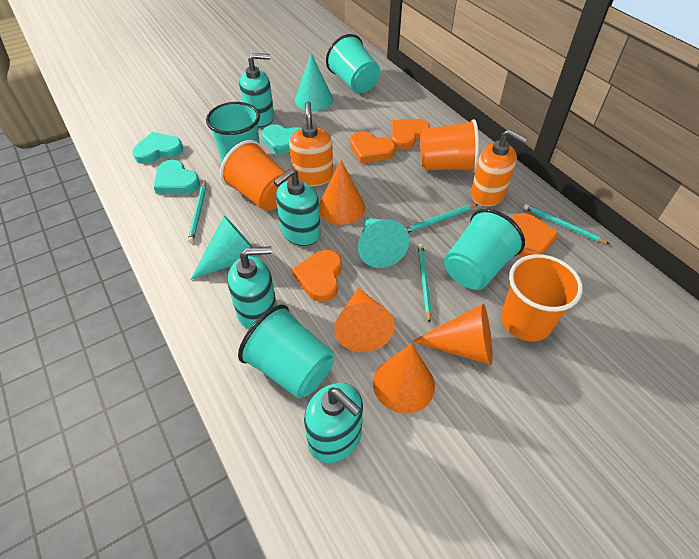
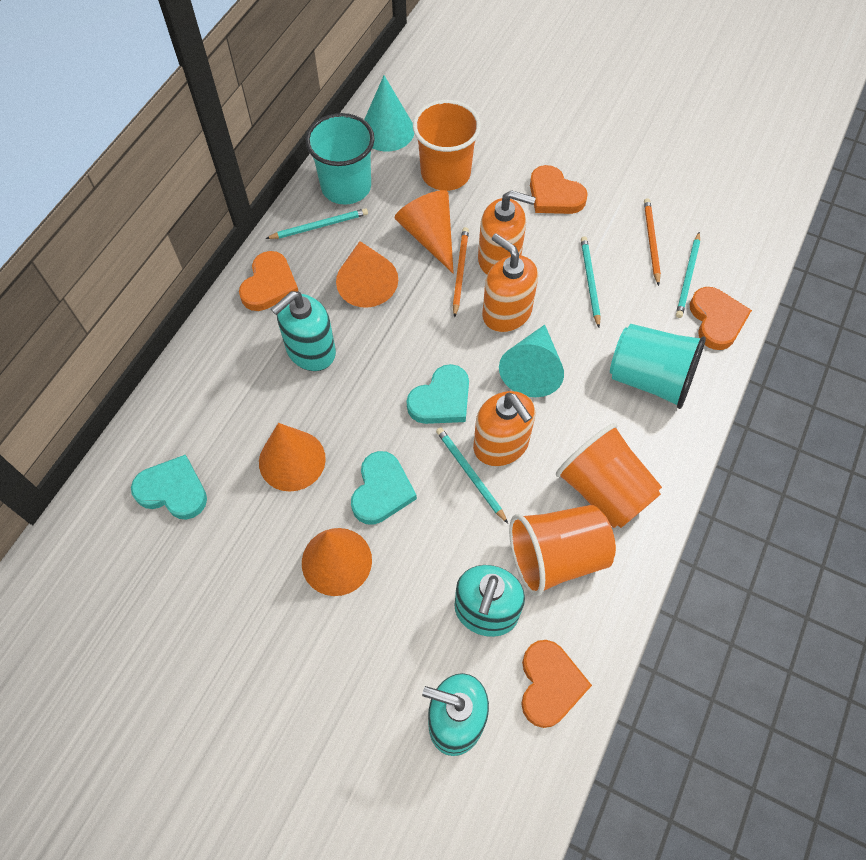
orange pencil: none = 0 -> [453,227,469,318] [644,198,661,286] = 2
orange soap dispenser: [289,101,333,186] [471,129,528,206] = 2 -> [473,391,535,466] [478,190,536,275] [482,233,538,332] = 3
turquoise cone: [190,216,260,280] [295,53,333,111] [358,218,409,268] = 3 -> [364,75,414,151] [499,325,564,397] = 2
turquoise cup: [206,102,260,162] [238,305,334,399] [326,34,381,94] [444,209,525,290] = 4 -> [306,113,375,205] [610,324,706,409] = 2
turquoise soap dispenser: [227,246,277,329] [239,53,274,127] [274,169,321,246] [304,383,363,463] = 4 -> [271,291,336,371] [422,673,489,756] [455,565,525,637] = 3

